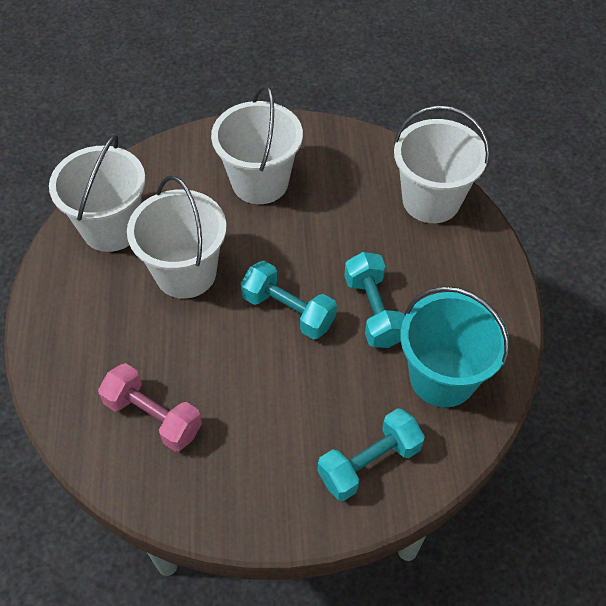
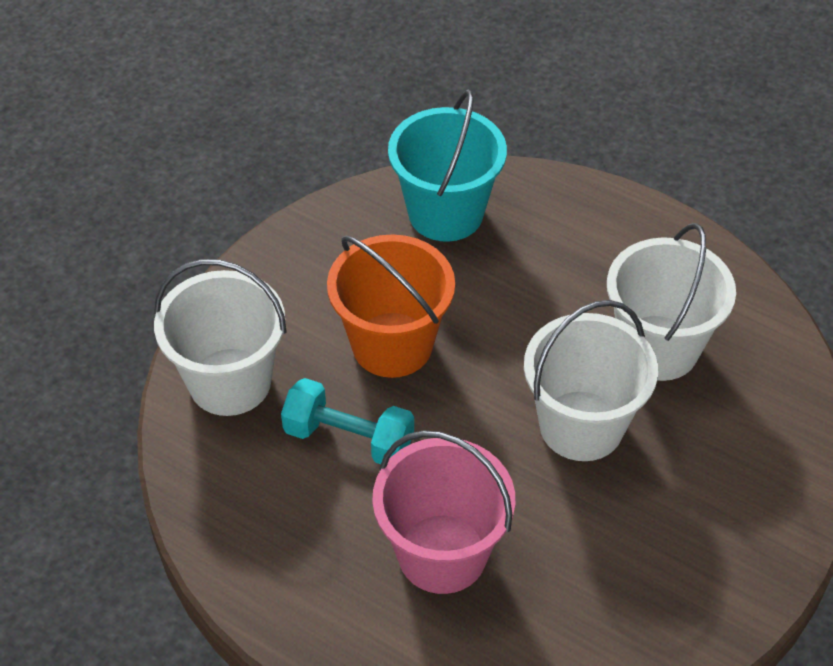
orange bucket: none = 0 -> [327,234,455,378] = 1
pink bucket: none = 0 -> [372,430,515,594] = 1
pink dumbbell: [98,363,202,452] = 1 -> none = 0
turquoise dumbbell: [241,261,337,339] [317,408,425,501] [344,252,405,348] = 3 -> [281,378,414,464] = 1
white bucket: [49,134,146,252] [127,176,227,299] [211,85,303,204] [394,105,490,223] = 4 -> [154,259,287,416] [524,300,658,461] [607,223,736,381] = 3

